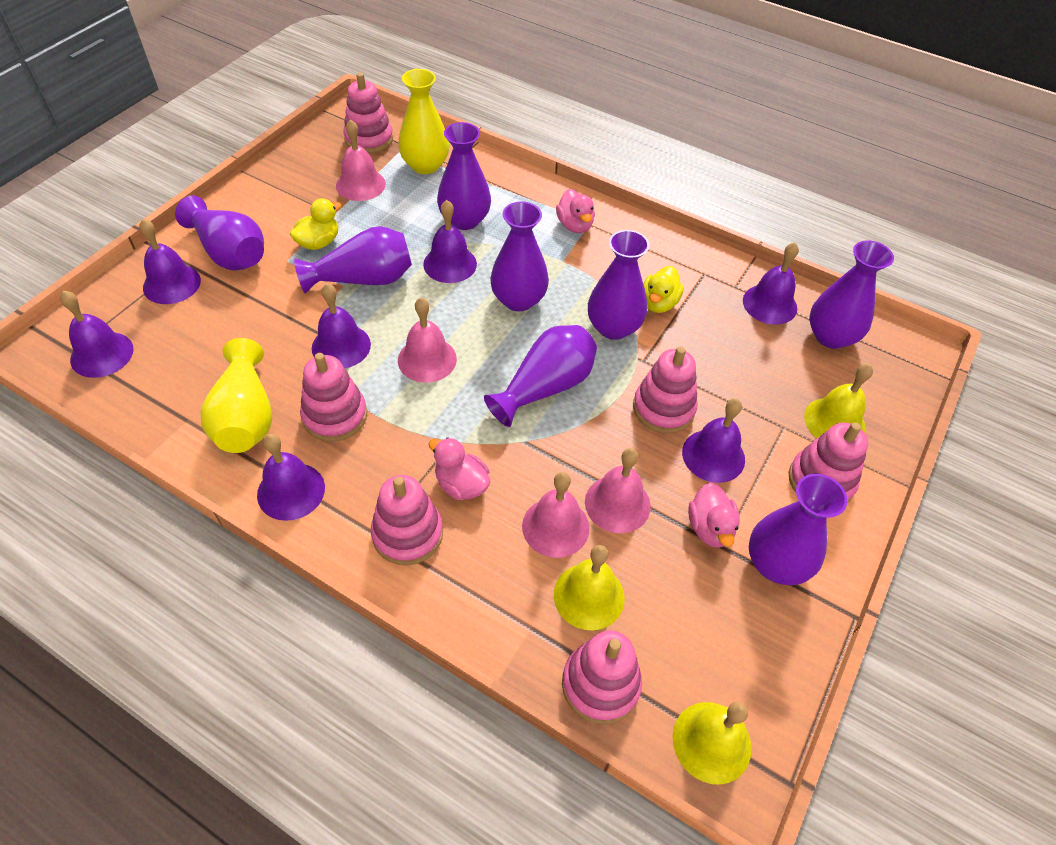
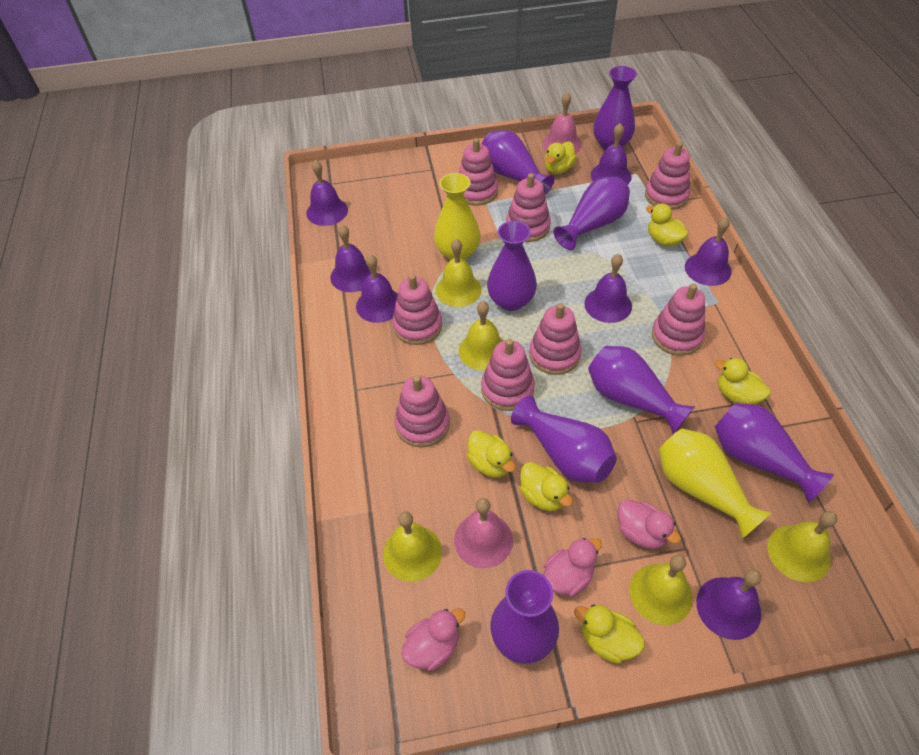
pink bell: [336,119,386,201] [398,297,457,383] [522,472,590,558] [585,448,651,533] = 4 -> [454,498,513,568] [542,92,581,154] = 2
pink stacking toy: [300,353,367,442] [343,73,393,154] [371,475,443,566] [562,631,642,724] [633,346,698,434] [789,422,868,503] = 6 -> [392,274,442,345] [394,375,450,447] [459,138,498,206] [481,339,535,411] [506,173,551,242] [529,303,581,375] [645,142,690,210] [652,283,705,356] = 8
yellow bell: [554,545,625,630] [673,702,752,785] [804,364,873,438] = 3 -> [383,511,442,582] [436,239,482,307] [459,301,504,370] [629,554,693,625] [767,511,837,582] = 5
yellow duck: [290,198,342,250] [644,266,684,313] = 2 -> [467,430,515,478] [520,462,573,511] [545,141,577,174] [574,604,645,664] [646,203,689,246] [715,358,771,404] = 6

